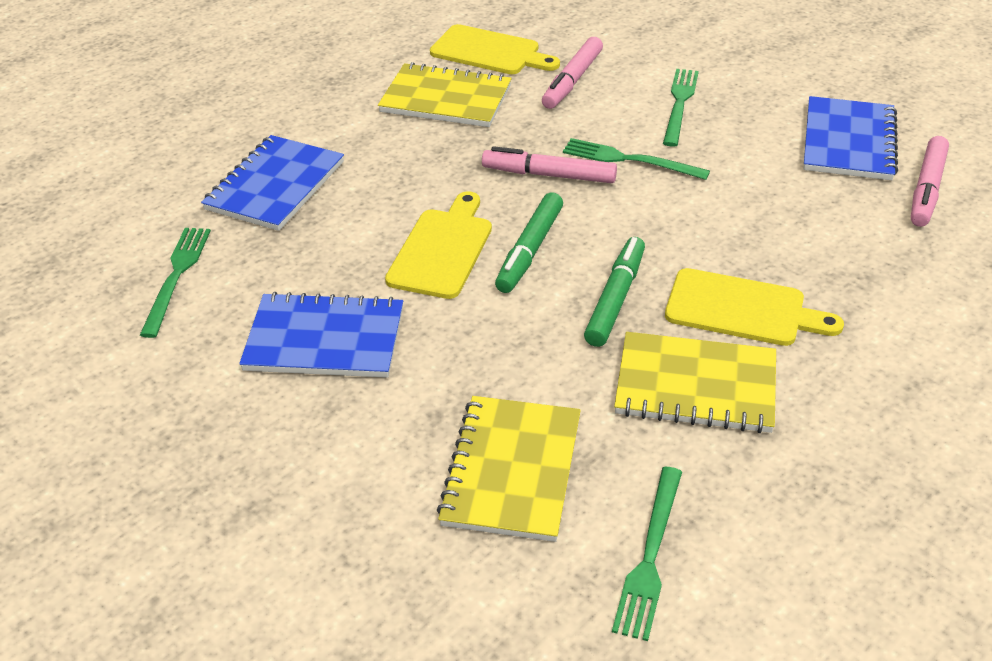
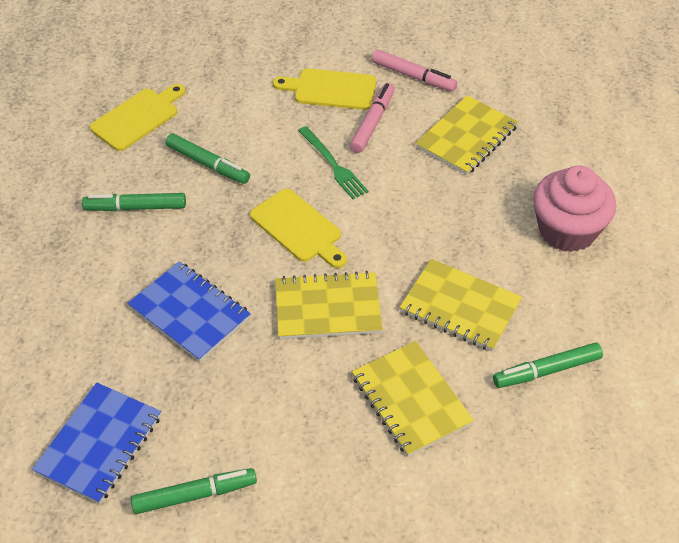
blue notebook: [201,135,344,231] [239,292,403,378] [804,96,898,180] = 3 -> [32,383,161,504] [127,261,251,362] = 2
green fork: [140,228,211,338] [563,138,710,180] [612,467,682,641] [663,69,699,147] = 4 -> [298,126,368,199] = 1
green marker: [495,192,563,293] [584,237,645,347] = 2 -> [82,193,186,211] [131,468,257,514] [166,133,250,184] [493,343,603,388] = 4
pink cupcake: none = 0 -> [533,166,616,252] = 1
pink marker: [482,146,617,183] [542,37,603,109] [911,136,949,227] = 3 -> [350,83,395,153] [372,50,457,92] = 2
yellow notebook: [378,62,512,127] [437,396,581,542] [614,332,776,433] = 3 -> [275,271,382,339] [352,341,474,457] [400,259,522,351] [416,95,518,175] = 4

